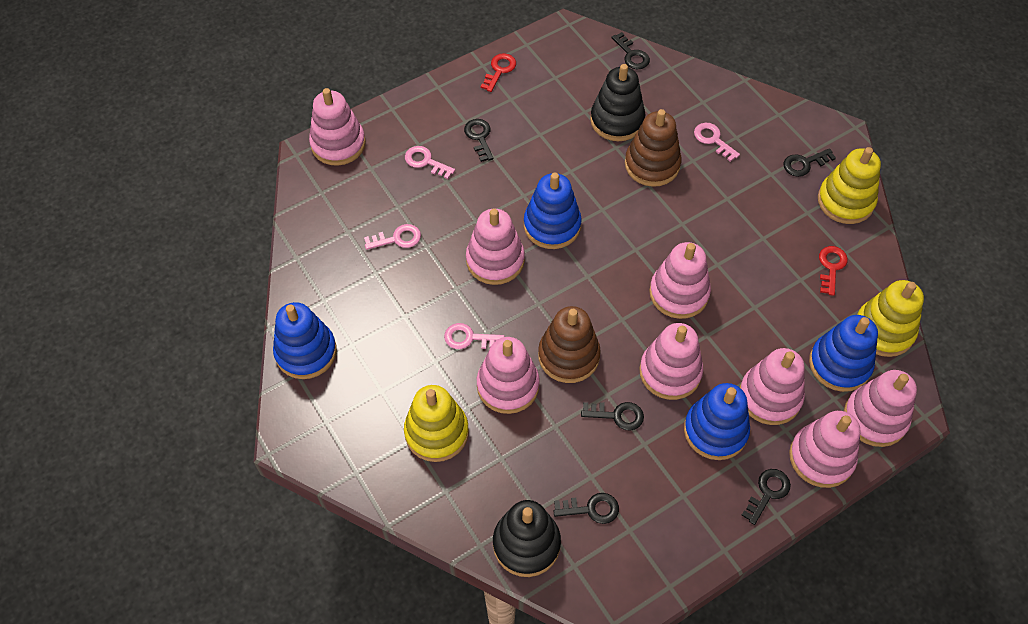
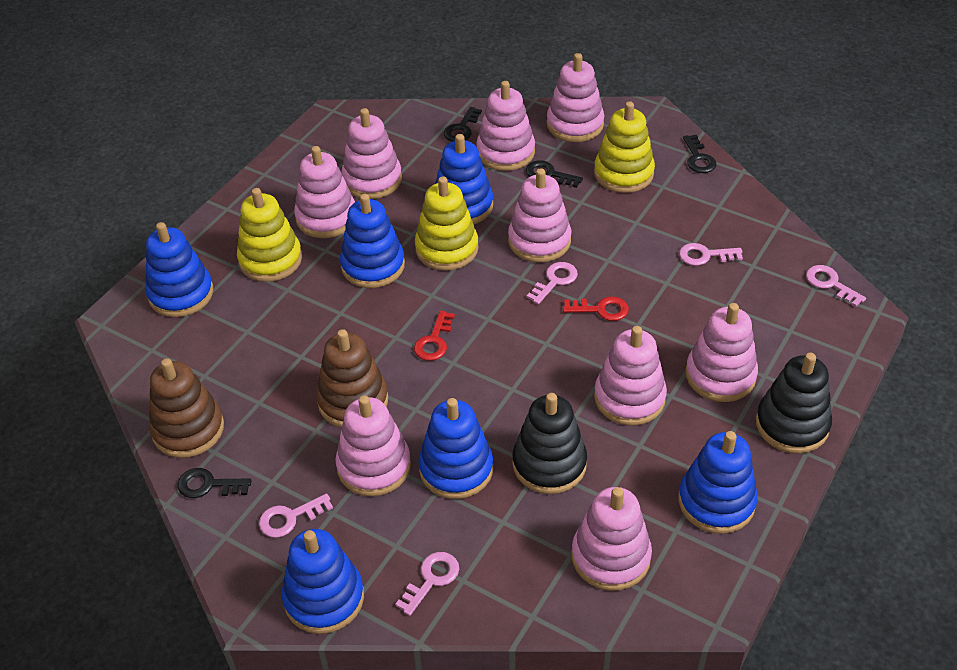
black key: [464,119,493,162] [553,493,619,524] [581,402,644,430] [612,32,650,69] [741,469,791,525] [783,148,836,177] = 6 -> [178,468,251,498] [444,107,482,142] [526,160,583,188] [683,135,716,173] = 4
blue stacking toy: [273,302,337,379] [524,173,582,249] [684,383,750,460] [809,315,878,392] = 4 -> [145,222,213,317] [282,529,364,634] [340,194,405,288] [418,398,493,499] [435,134,493,224] [679,431,758,534] = 6
pink key: [364,224,421,250] [405,146,455,179] [444,323,505,349] [694,123,740,162] = 4 -> [259,494,333,538] [395,552,459,616] [526,262,578,304] [679,243,743,266] [806,265,866,307] = 5
pink stacking toy: [309,88,366,166] [466,209,525,285] [477,337,540,414] [640,323,703,400] [649,242,711,319] [740,348,805,425] [789,411,861,488] [844,370,917,447] = 8 -> [294,146,355,238] [335,395,411,496] [341,108,402,199] [476,81,535,171] [508,168,571,262] [547,53,604,142] [571,487,652,591] [594,326,667,426] [686,303,758,402] = 9

